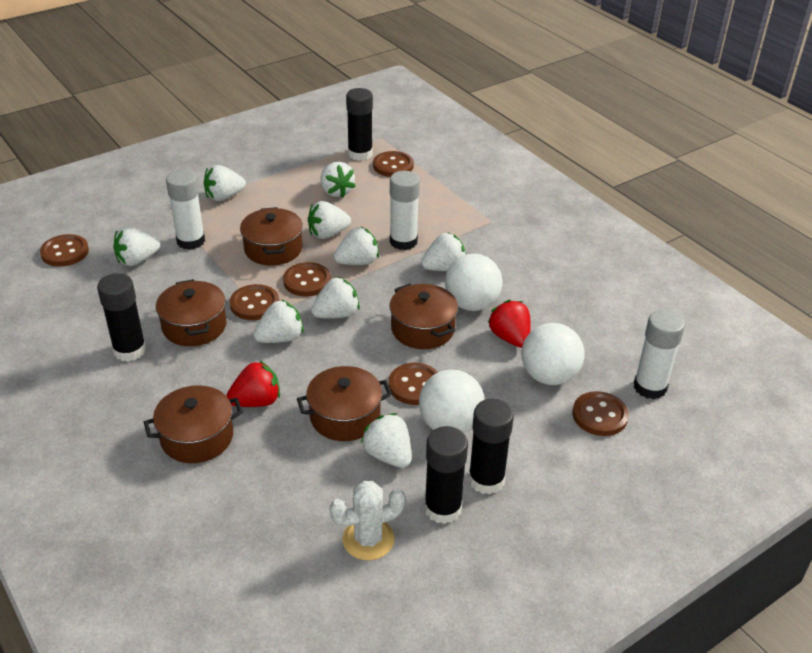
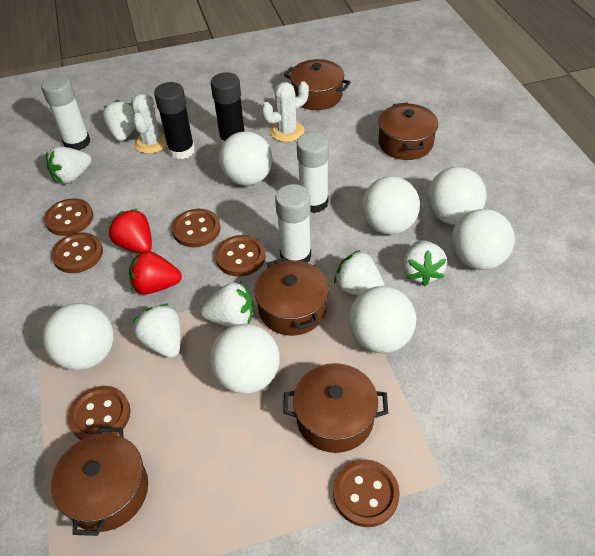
black glue stick: [97,273,146,362] [346,88,373,161] [424,426,468,524] [468,399,514,494] = 4 -> [154,82,195,159] [210,72,245,145] = 2
white ball: [419,369,485,433] [445,254,503,311] [521,323,585,385] = 3 -> [42,303,114,370] [210,324,280,394] [219,131,273,186] [349,286,416,353] [362,176,420,235] [427,167,486,225] [451,209,515,270] = 7
white cactus: [330,481,405,560] = 1 -> [131,94,167,154] [261,81,309,142] = 2
white strawberry: [113,227,160,266] [204,165,246,201] [253,299,304,343] [308,201,351,239] [311,277,360,319] [321,162,356,198] [334,227,379,265] [361,413,411,468] [421,233,466,271] = 9 -> [46,146,91,184] [103,100,135,141] [133,304,181,358] [200,281,254,327] [334,250,385,296] [403,240,447,286] = 6

